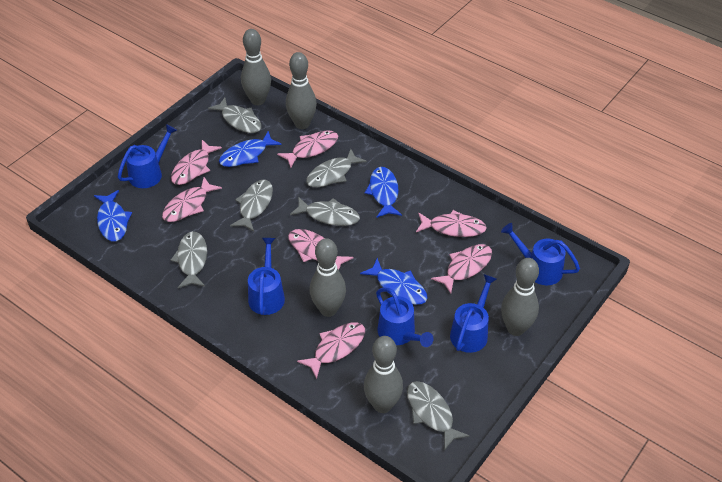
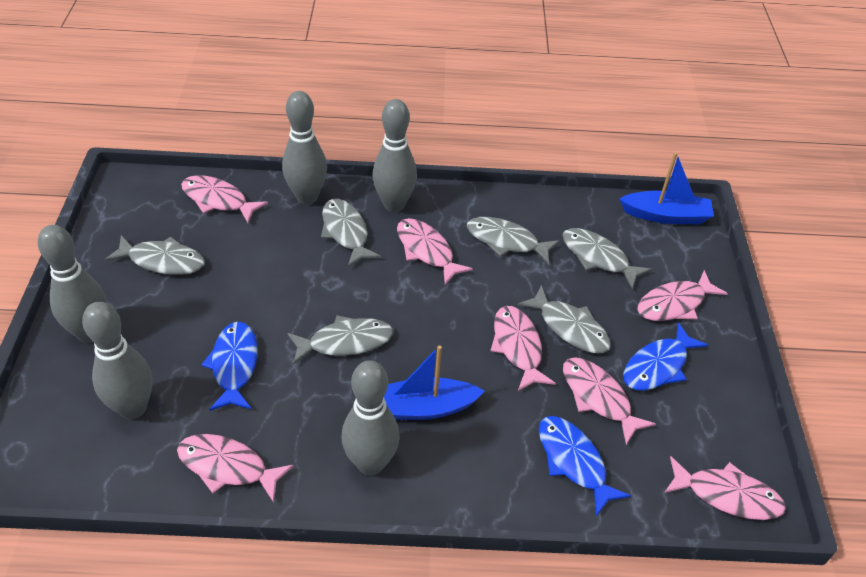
blue boat: none = 0 -> [384,345,485,420] [619,152,714,224] = 2
blue fish: [94,190,132,241] [219,131,282,167] [360,258,427,305] [365,167,402,218] = 4 -> [201,322,258,411] [539,416,631,516] [623,322,708,391] = 3
blue watering can: [118,124,177,188] [248,238,285,315] [376,288,433,347] [450,274,497,353] [501,223,580,285] = 5 -> none = 0

